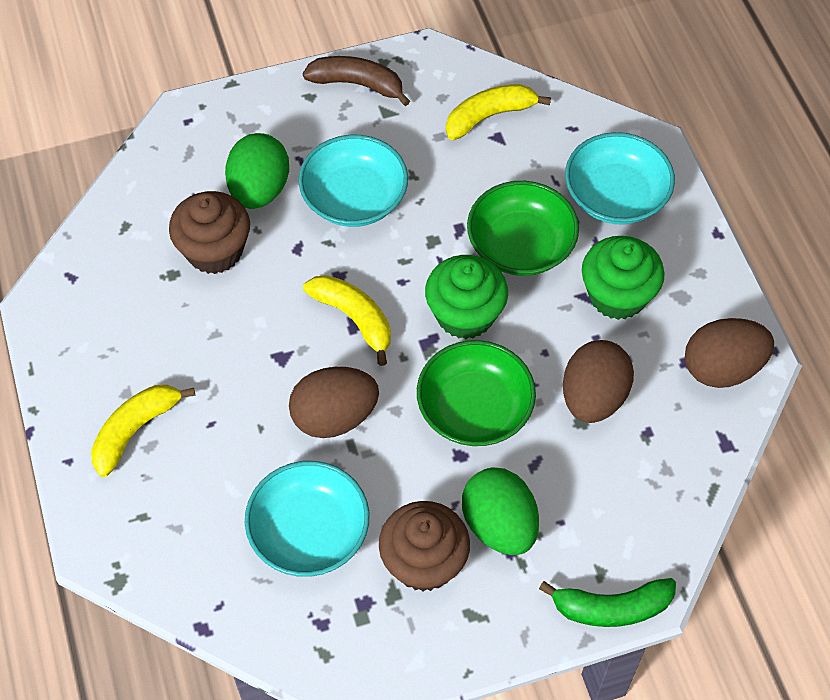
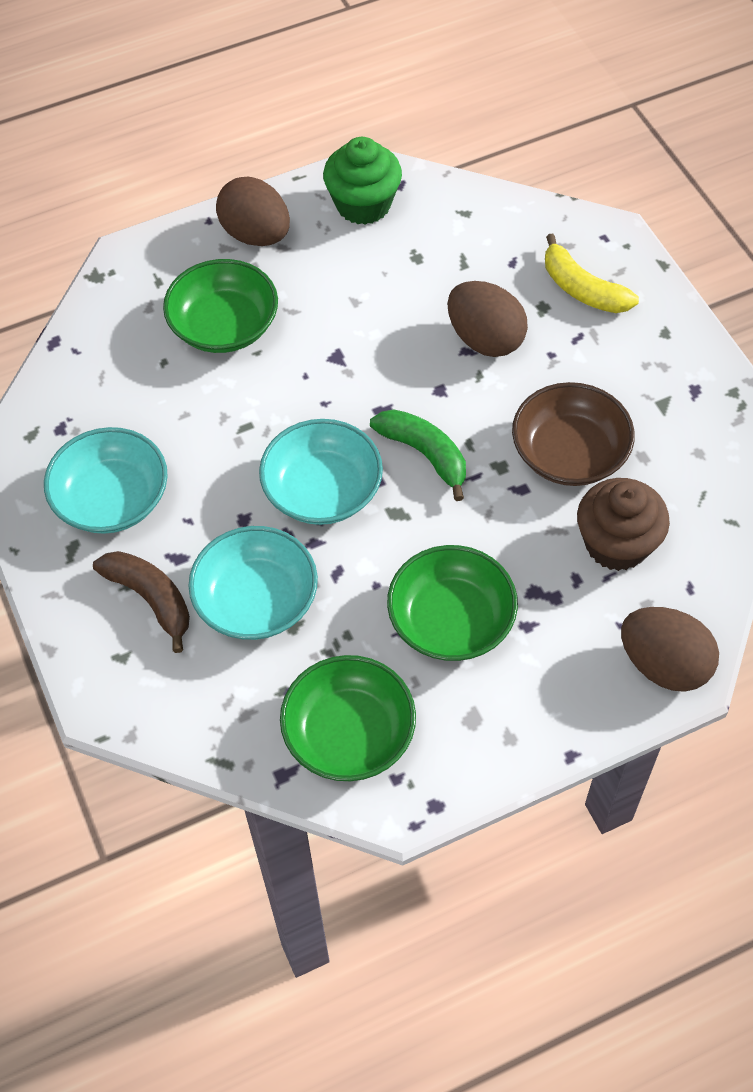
brown bowl: none = 0 -> [512,382,635,486] = 1
brown cupcake: [169,191,250,274] [379,501,470,592] = 2 -> [577,478,670,571] = 1
green bowl: [417,340,536,446] [467,181,579,276] = 2 -> [163,259,278,353] [280,655,416,781] [387,545,518,661] = 3
green cupcake: [425,255,508,339] [582,236,665,320] = 2 -> [323,137,402,225] = 1
green egg: [225,133,289,209] [462,468,539,555] = 2 -> none = 0
yellow banana: [91,385,195,477] [303,275,391,366] [446,84,551,140] = 3 -> [545,234,639,313] = 1

